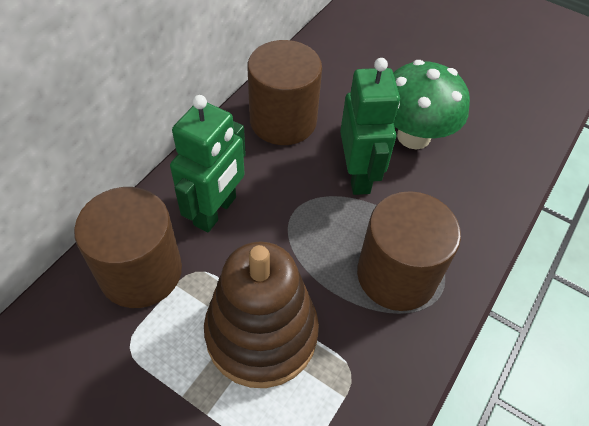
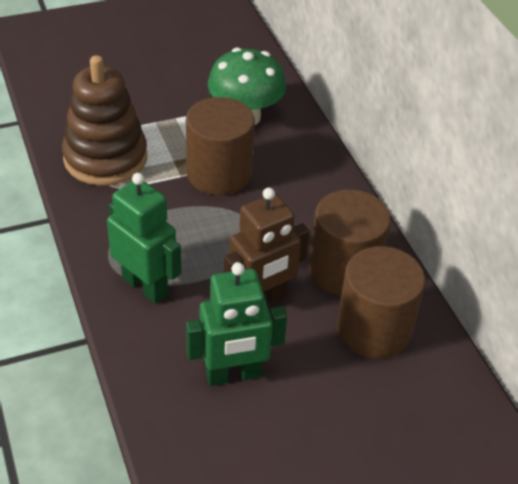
brown robot: none = 0 -> [224,188,310,303] = 1

